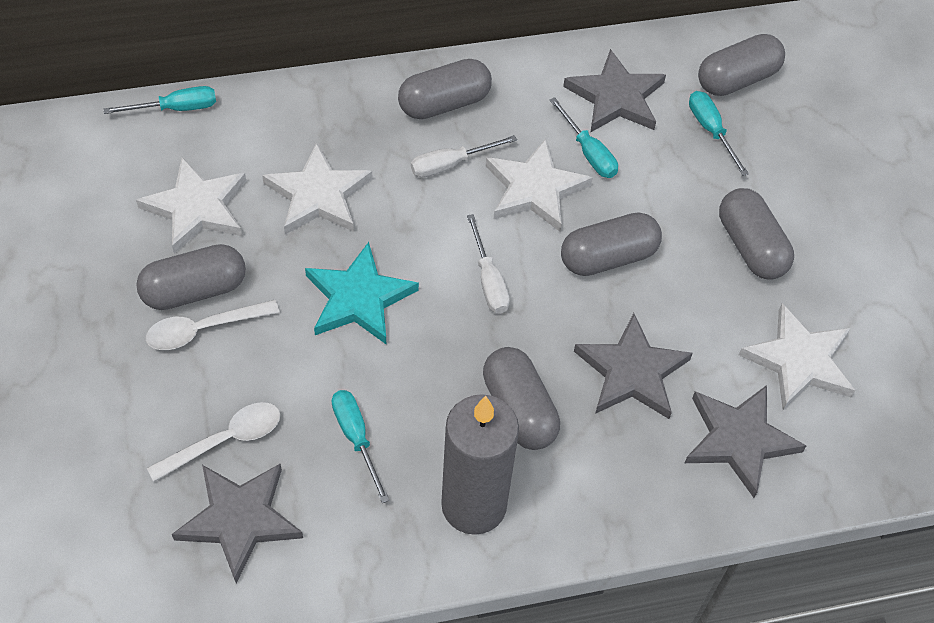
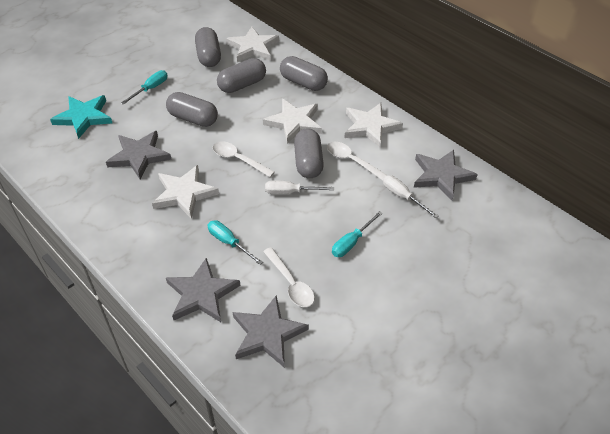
grey candle: [441,394,519,535] = 1 -> none = 0
grey capsule: [136,244,246,310] [398,59,492,119] [483,347,560,450] [561,212,662,276] [698,34,785,96] [719,188,794,280] = 6 -> [166,92,218,127] [195,27,221,67] [217,58,266,93] [280,56,328,91] [294,128,324,178] = 5
turquoise screwdriver: [104,86,216,114] [332,390,390,503] [550,97,618,178] [689,91,749,176] = 4 -> [121,70,168,105] [208,220,263,265] [332,211,383,257] = 3
white spoon: [146,300,280,350] [147,402,280,482] = 2 -> [213,141,275,177] [263,247,315,307] [327,142,387,180] = 3

